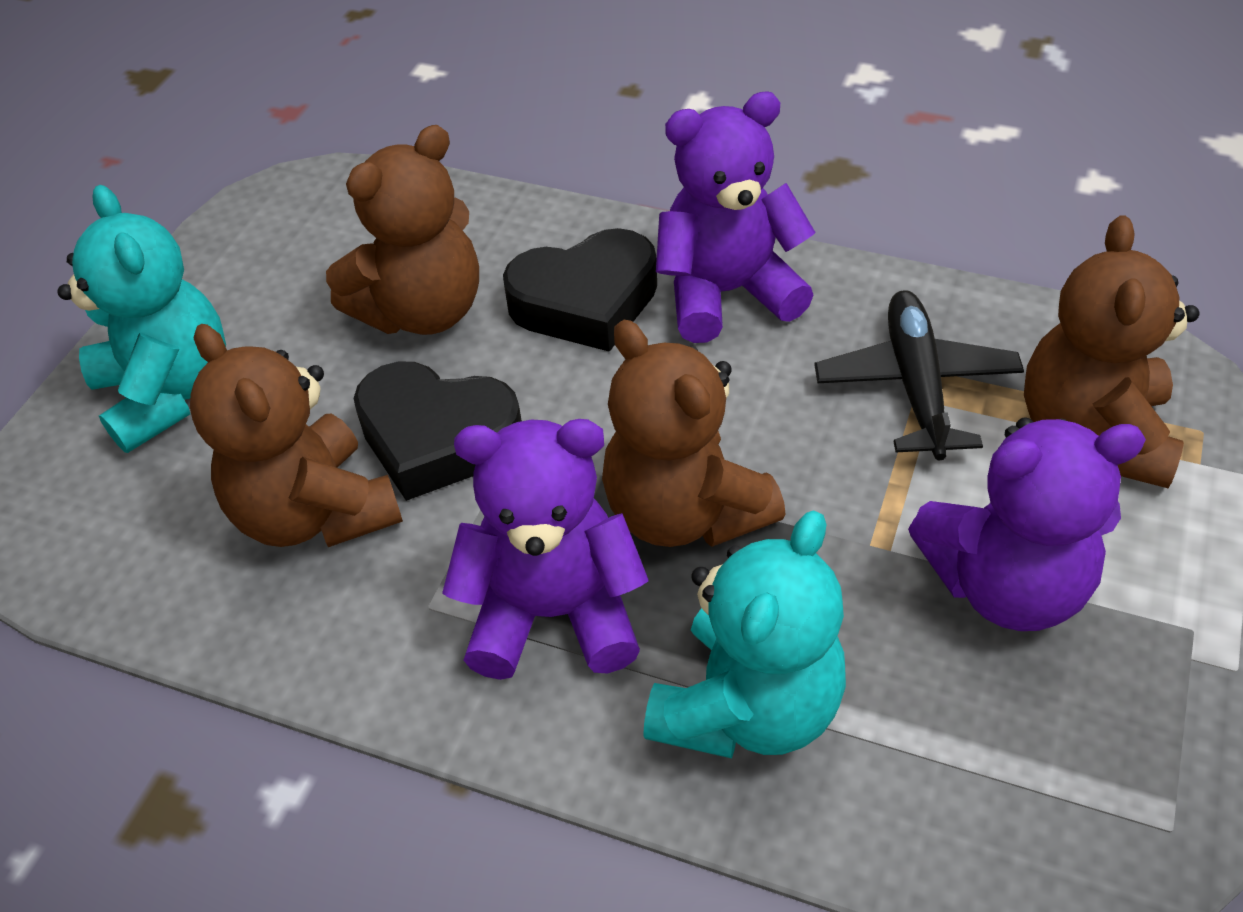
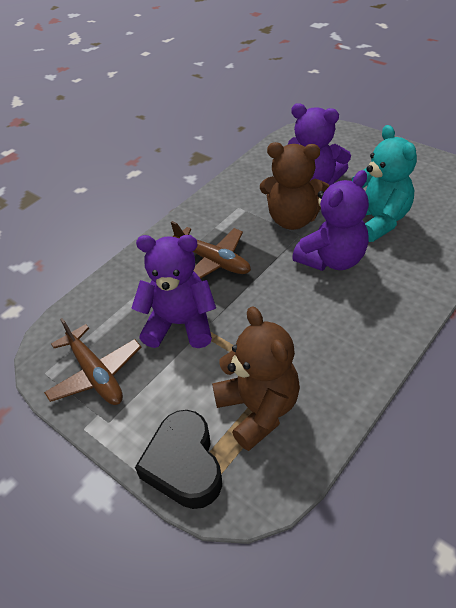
black heart: [354,361,522,501] [503,228,657,352] = 2 -> [135,410,222,509] = 1
black plane: [814,290,1024,460] = 1 -> none = 0
brown plane: none = 0 -> [44,318,141,405] [171,221,251,279] = 2
brown teddy bear: [190,324,403,547] [326,125,479,335] [602,320,786,547] [1024,215,1199,488] = 4 -> [212,306,300,451] [260,142,329,230] = 2
turquoise teddy bear: [57,185,226,453] [643,510,846,758] = 2 -> [352,125,417,242] = 1

